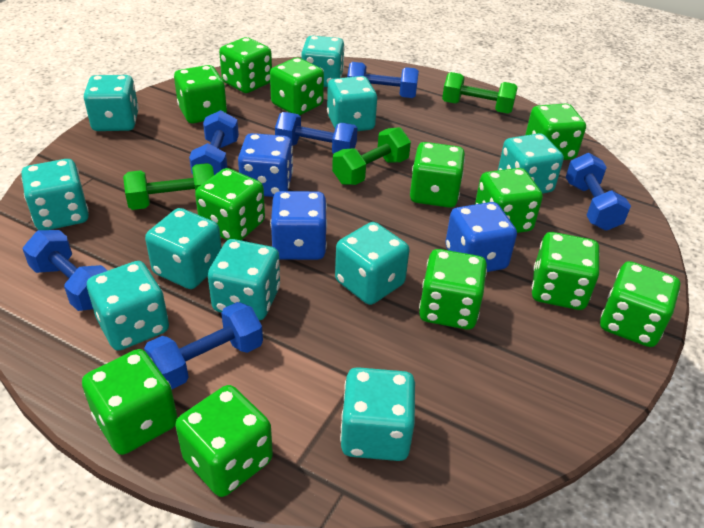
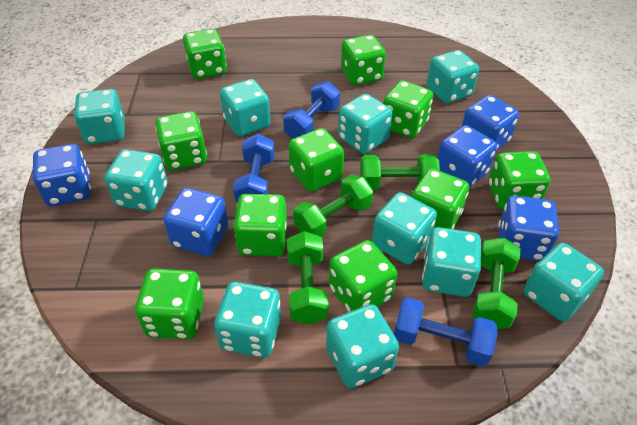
blue dice: [238,133,293,197] [270,191,327,260] [445,202,517,272] = 3 -> [33,144,91,206] [164,188,228,256] [437,125,497,188] [462,95,519,151] [498,195,559,261] = 5
blue dumbbell: [22,230,108,311] [144,302,263,389] [189,110,239,175] [275,112,358,154] [347,62,419,98] [566,153,631,231] = 6 -> [233,134,274,203] [283,81,340,139] [394,297,497,366] = 3
green dice: [82,349,178,455] [174,65,227,123] [175,385,273,497] [195,168,265,240] [219,37,272,93] [270,58,324,115] [410,142,465,208] [419,249,487,330] [475,168,543,233] [525,103,586,160] [532,232,600,310] [600,261,680,347] = 12 -> [135,269,204,339] [155,111,207,170] [183,29,227,79] [233,194,287,256] [289,128,344,192] [329,240,397,312] [341,35,386,86] [383,80,433,138] [411,168,469,229] [489,151,551,210] = 10
green dumbbell: [123,163,214,210] [332,127,411,185] [442,72,518,114] = 3 -> [287,231,329,325] [293,175,373,237] [360,154,440,190] [473,238,520,329] = 4

